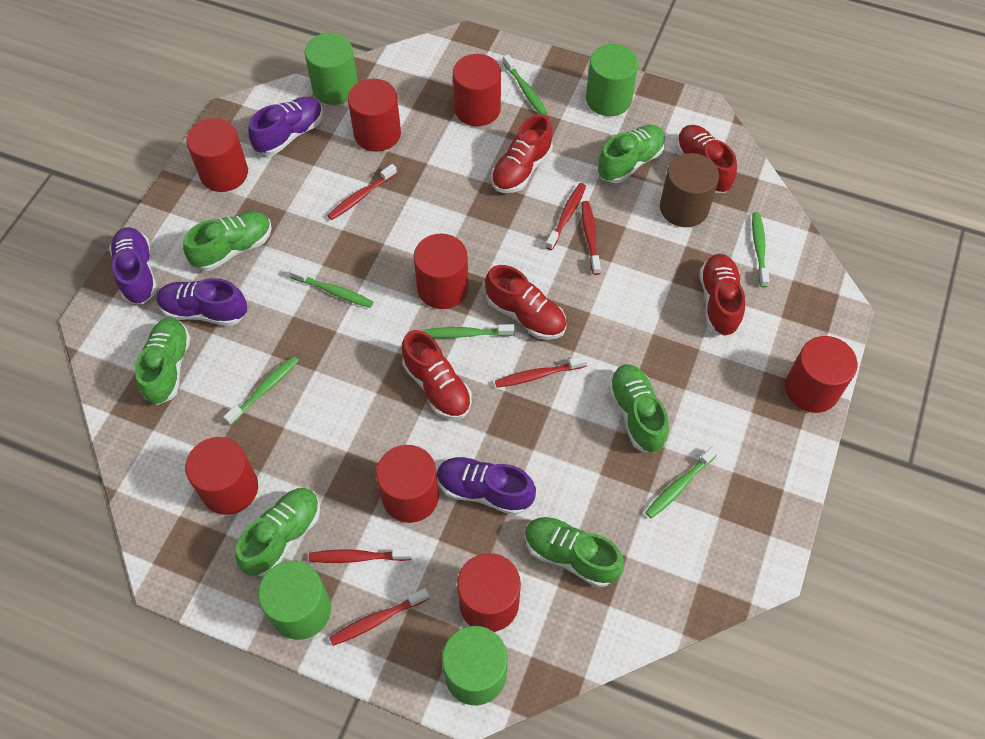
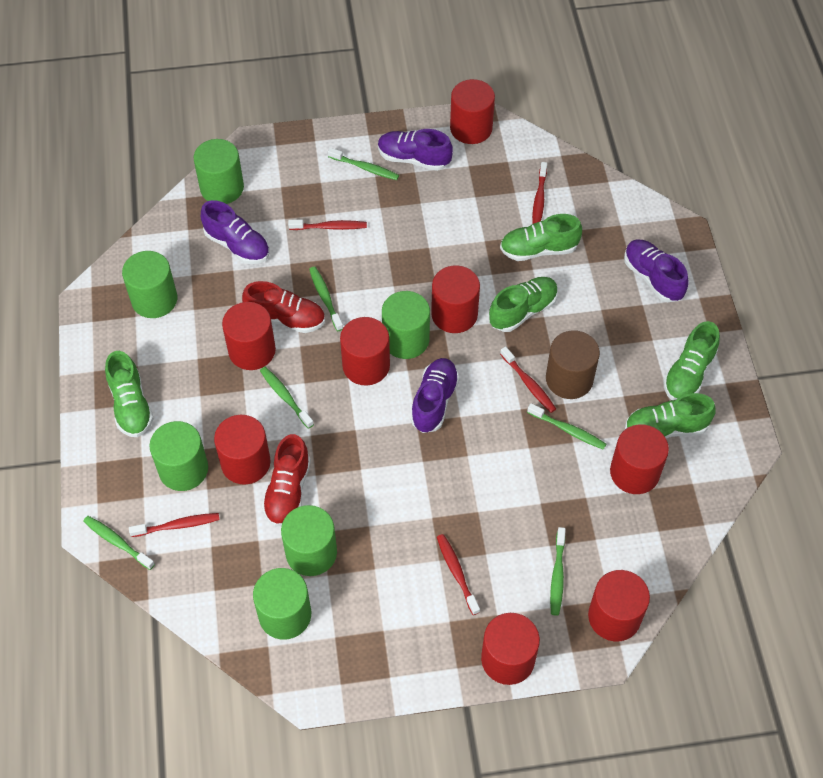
green cylinder: [258,561,331,640] [304,33,358,105] [442,626,508,705] [586,44,638,116] = 4 -> [122,251,177,318] [149,421,208,491] [194,139,244,204] [253,568,311,640] [281,505,337,576] [382,291,430,359] = 6
green shoe: [135,318,191,405] [183,212,272,271] [235,488,320,576] [525,517,625,587] [597,125,665,183] [608,364,669,453] = 6 -> [105,351,154,437] [489,277,558,332] [500,214,582,261] [625,393,716,438] [663,321,720,400] = 5
red shoe: [402,330,472,420] [485,265,566,340] [491,114,553,193] [675,125,737,193] [699,254,745,336] = 5 -> [242,281,325,333] [262,434,311,527] = 2
red toothbrush: [309,548,412,563] [327,164,397,220] [329,588,429,646] [495,355,588,388] [546,183,586,250] [582,201,601,275] = 6 -> [129,513,220,537] [288,219,367,230] [437,534,480,615] [500,346,556,413] [532,162,547,224] = 5

